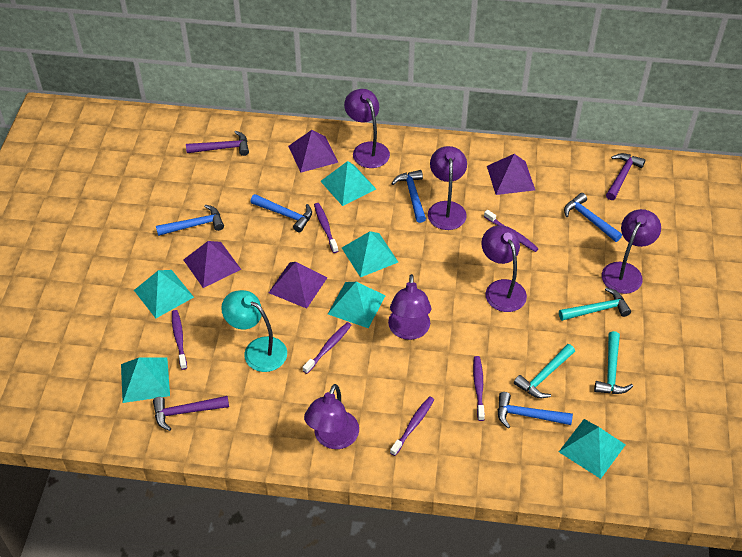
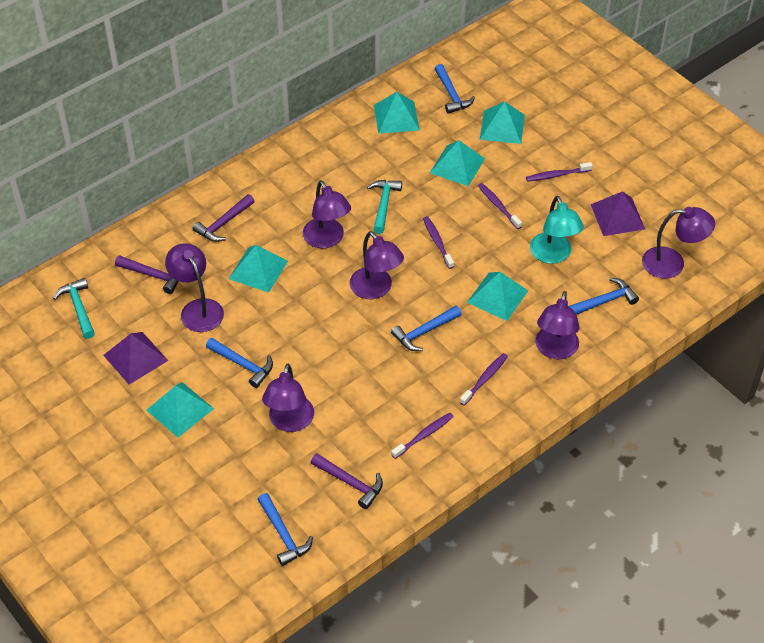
purple pyramid: [183,241,241,288] [269,262,328,309] [288,130,338,173] [487,154,535,195] = 4 -> [103,332,168,385] [591,191,645,236] = 2
purple toothbrush: [172,310,187,370] [303,322,351,374] [314,203,338,253] [390,396,434,456] [473,356,485,421] [484,210,539,252] = 6 -> [391,413,454,459] [423,216,454,269] [460,353,508,406] [478,183,522,229] [526,162,593,182] = 5
turquoise hammer: [514,344,575,398] [559,287,631,321] [594,331,633,394] = 3 -> [53,278,95,339] [367,180,402,234] = 2

